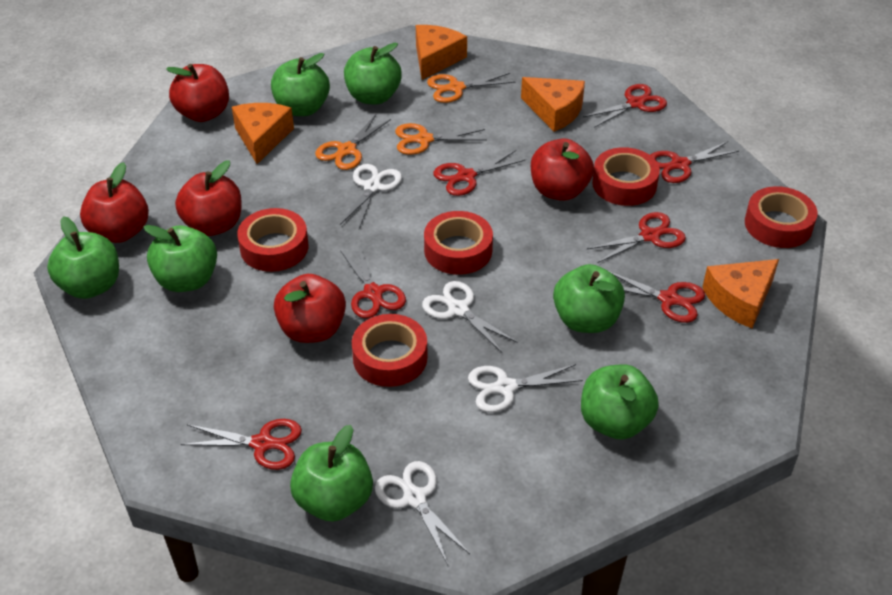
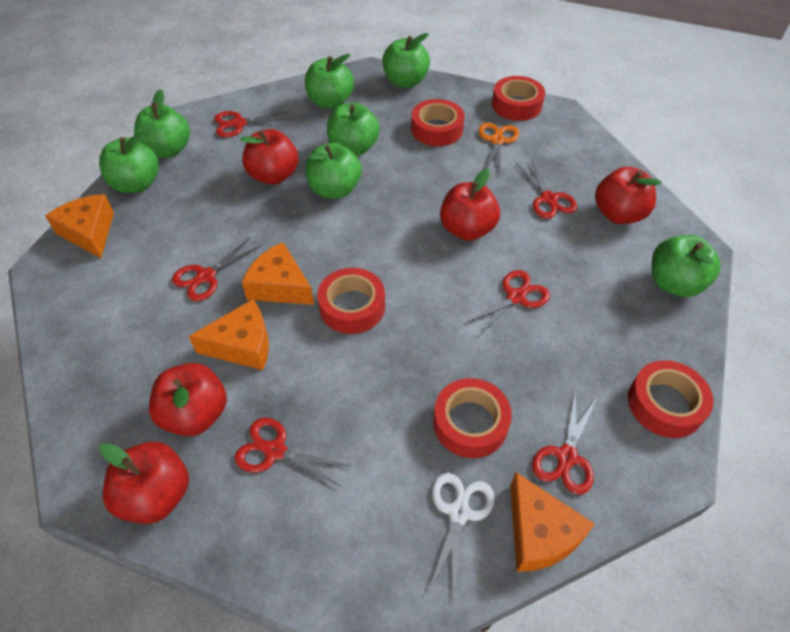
orange scissors: [315,115,391,170] [395,123,487,155] [427,73,515,103] = 3 -> [478,123,519,176] = 1
red scissors: [181,419,302,470] [340,244,406,318] [433,150,526,196] [583,84,667,128] [587,212,686,263] [609,271,705,323] [651,141,739,183] = 7 -> [172,237,262,301] [214,111,292,137] [234,418,351,487] [464,270,550,338] [517,160,577,219] [532,390,597,495] = 6
white scissors: [340,164,402,228] [375,461,470,565] [422,281,518,353] [468,364,583,413] = 4 -> [428,473,495,598] = 1

